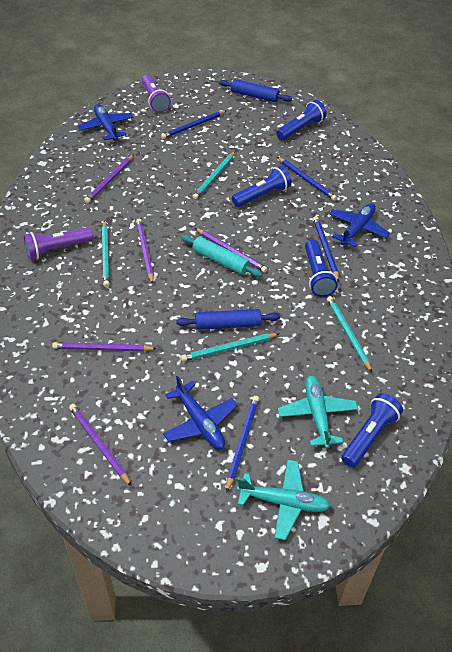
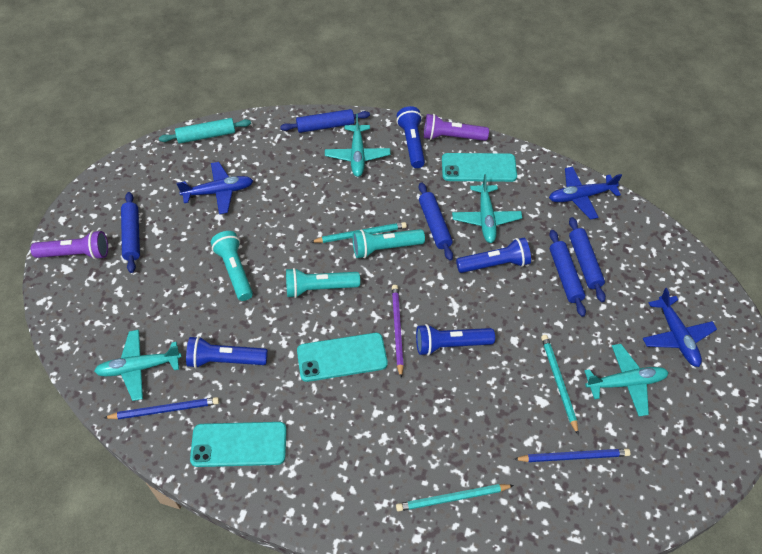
blue pencil: [161,111,226,139] [226,396,259,493] [277,157,337,201] [313,216,339,282] = 4 -> [104,397,219,419] [514,449,631,462] = 2
blue rolling pin: [176,309,280,330] [219,79,292,102] = 2 -> [121,192,140,273] [280,109,370,133] [419,182,453,261] [549,230,586,317] [569,217,606,302] = 5
purple pencil: [52,342,157,352] [69,404,132,486] [85,155,134,203] [136,219,154,284] [195,228,267,272] = 5 -> [392,285,404,378] = 1
turquoise flashlight: none = 0 -> [211,231,253,301] [286,268,360,298] [353,229,425,258] = 3
turquoise pencil: [102,220,110,287] [181,333,279,361] [193,152,235,199] [327,296,372,372] = 4 -> [311,222,407,243] [396,484,514,511] [541,335,578,434] = 3
turquoise phone: none = 0 -> [190,422,287,467] [297,333,388,382] [442,153,517,182] = 3
turquoise plane: [237,460,331,540] [278,375,358,449] = 2 -> [94,330,182,401] [325,114,391,177] [452,174,522,243] [584,344,669,417] = 4

